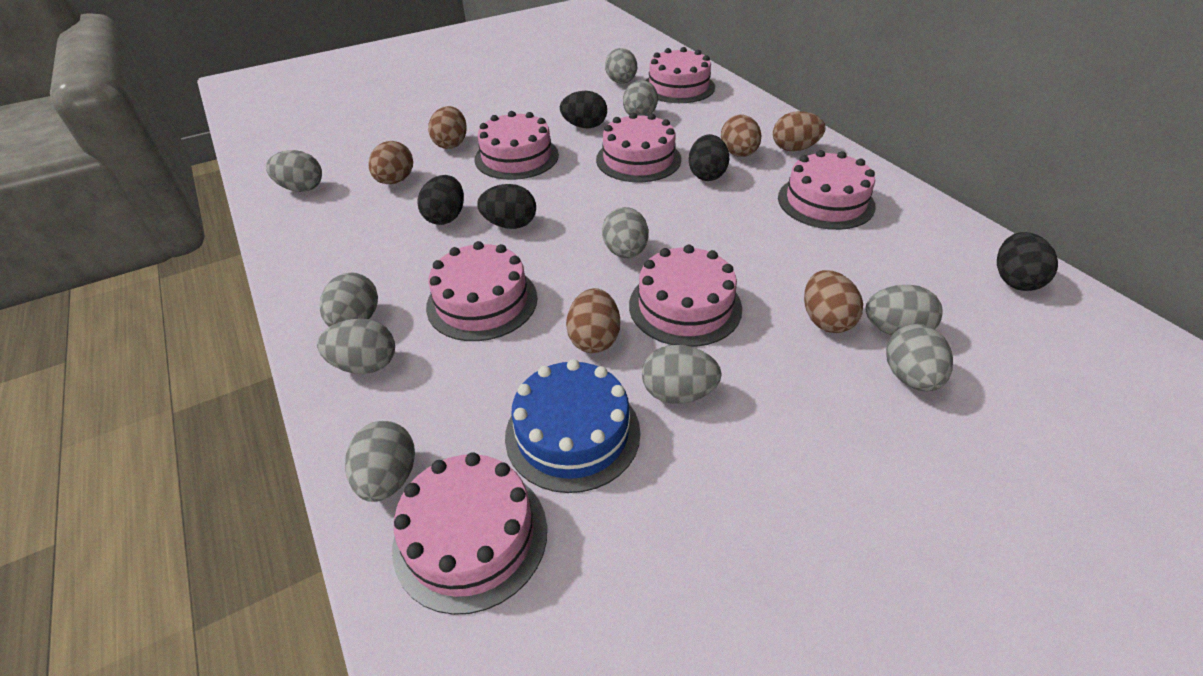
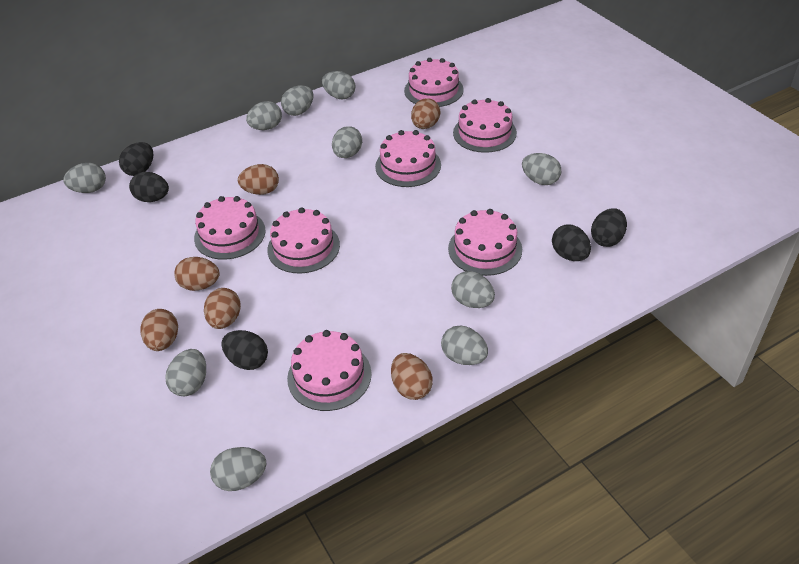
blue cake: [505,359,640,493] = 1 -> none = 0

